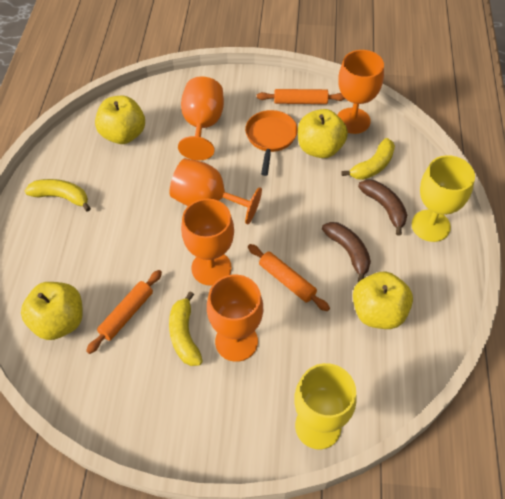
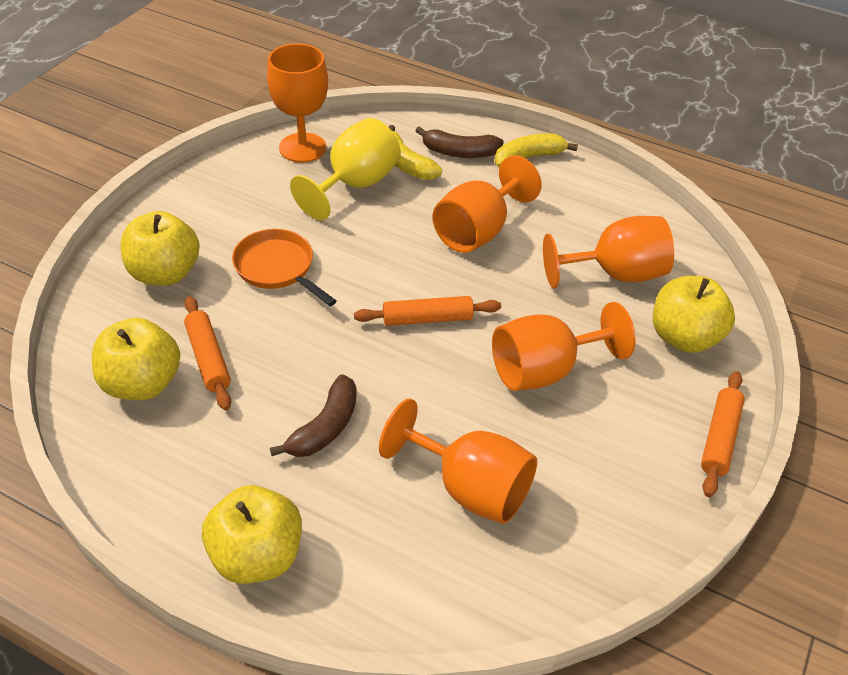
yellow banana: [25,179,91,212] [169,291,203,366] [341,138,395,180] = 3 -> [389,125,442,180] [495,133,578,168] = 2
yellow goblet: [294,363,357,449] [412,155,475,242] = 2 -> [290,118,401,221] = 1

